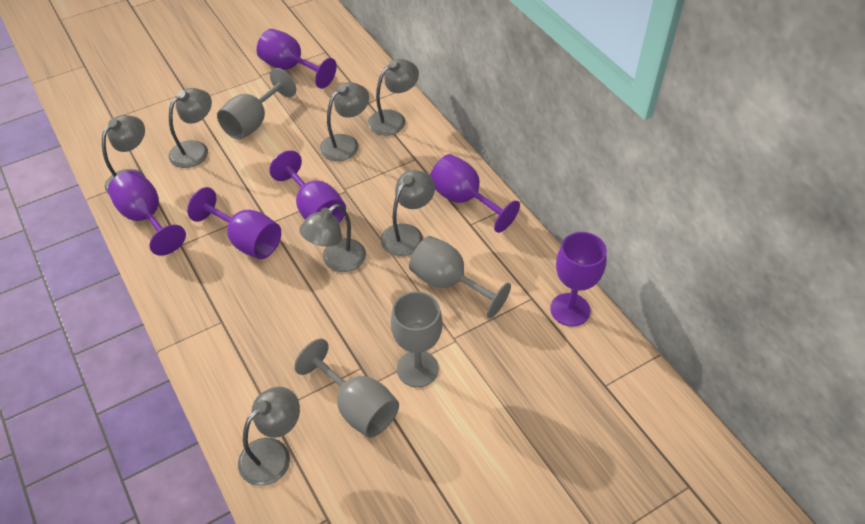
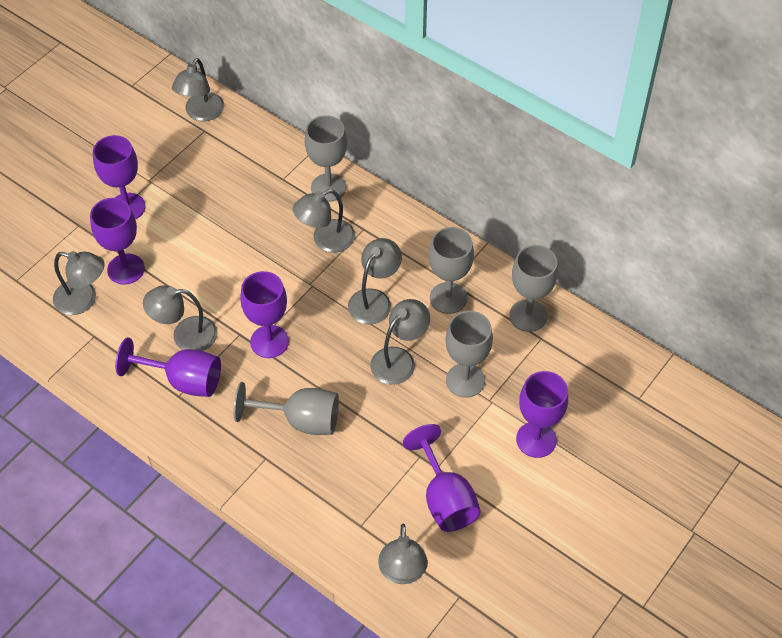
grey goblet: [217,68,296,140] [294,338,399,438] [390,291,443,387] [409,236,511,318] = 4 -> [234,382,339,435] [305,115,347,202] [429,227,474,314] [445,311,493,398] [509,245,558,332] = 5

